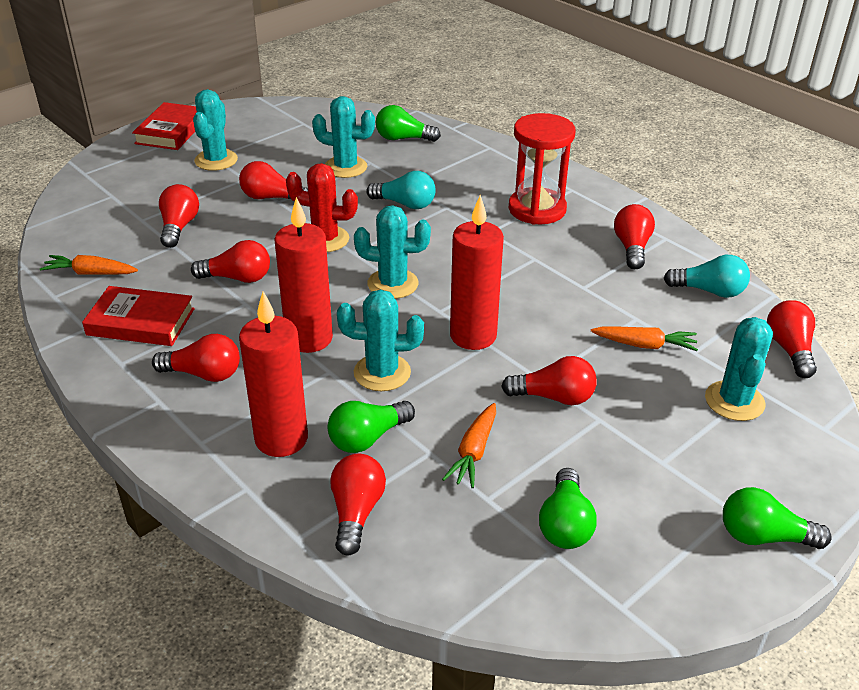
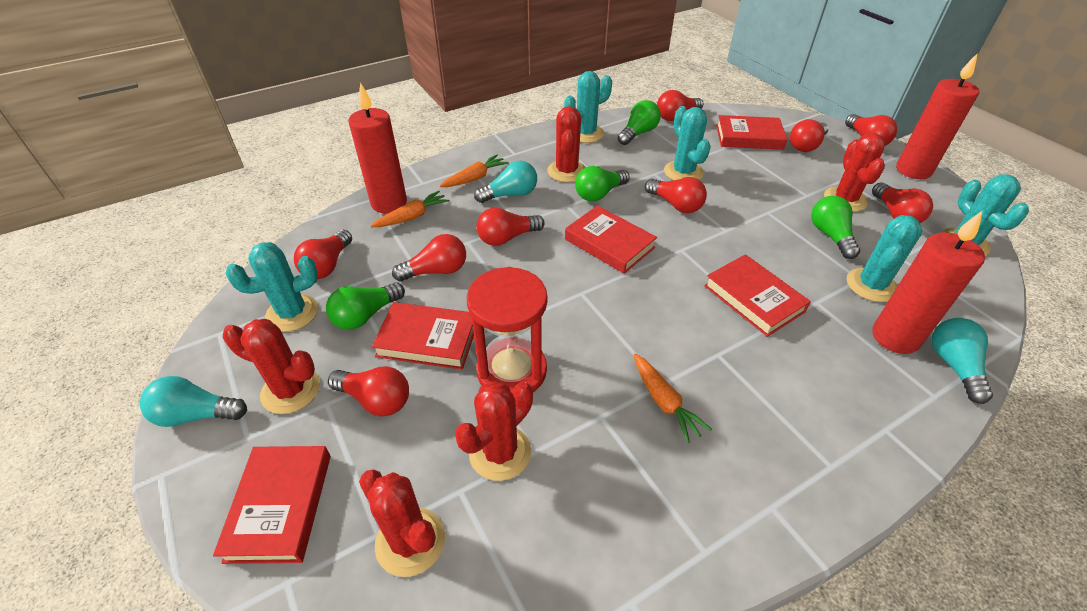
red book: [82,286,195,346] [132,102,197,150] = 2 -> [213,446,331,564] [372,302,474,370] [565,205,657,274] [704,254,811,337] [716,115,788,150] = 5
red cactus: [286,163,358,252] = 1 -> [223,319,320,414] [359,469,445,577] [455,381,533,481] [547,106,586,182] [824,133,885,212] = 5
red light bulb: [152,334,240,382] [159,184,199,248] [191,240,270,283] [239,161,308,199] [330,454,386,555] [501,356,597,405] [614,204,655,269] [767,300,817,378] = 8 -> [294,230,352,279] [328,366,409,417] [392,234,466,281] [476,208,545,246] [645,177,707,213] [657,90,703,121] [790,119,829,152] [845,114,897,146] [872,183,933,223] = 9
turquoise light bulb: [366,171,436,209] [664,255,750,298] = 2 -> [140,376,247,427] [474,161,537,203] [932,318,993,404] = 3

